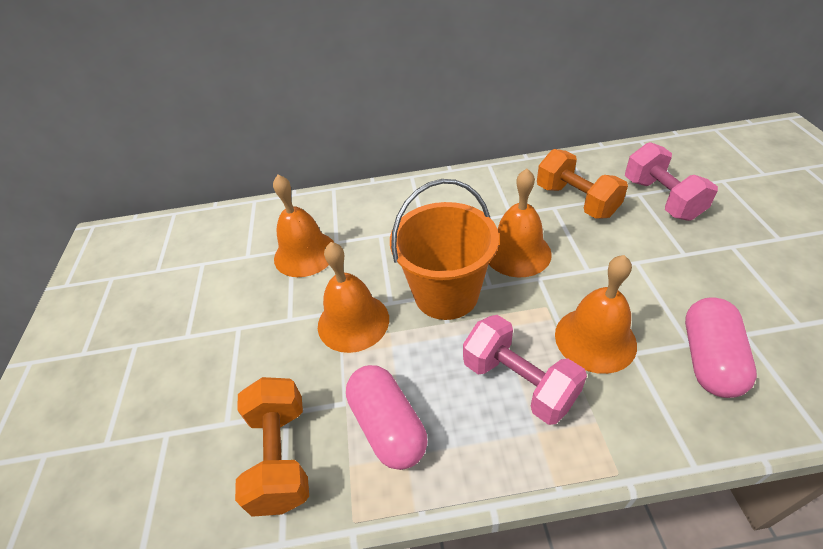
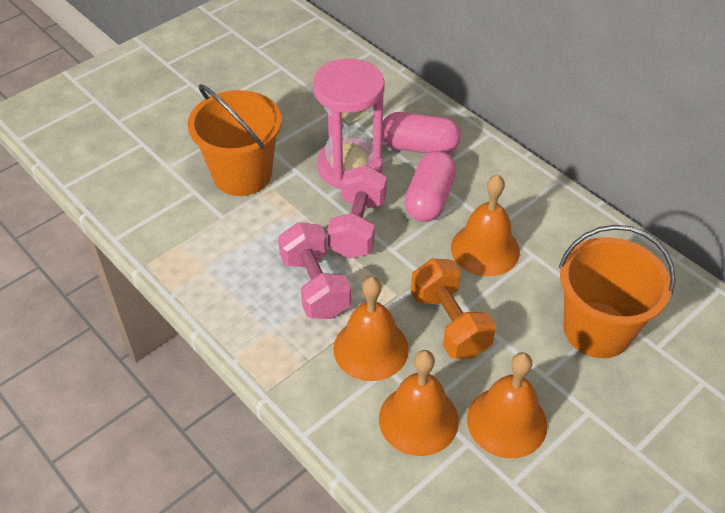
orange bucket: [390,179,499,320] = 1 -> [188,84,282,196] [559,225,675,358] = 2
orange dumbbell: [235,377,309,517] [537,149,628,219] = 2 -> [411,258,496,359] = 1
pink hourglass: none = 0 -> [313,59,384,189] = 1

